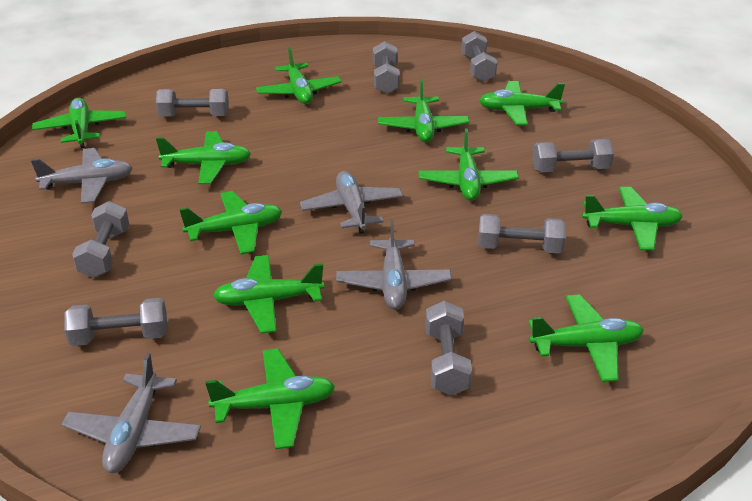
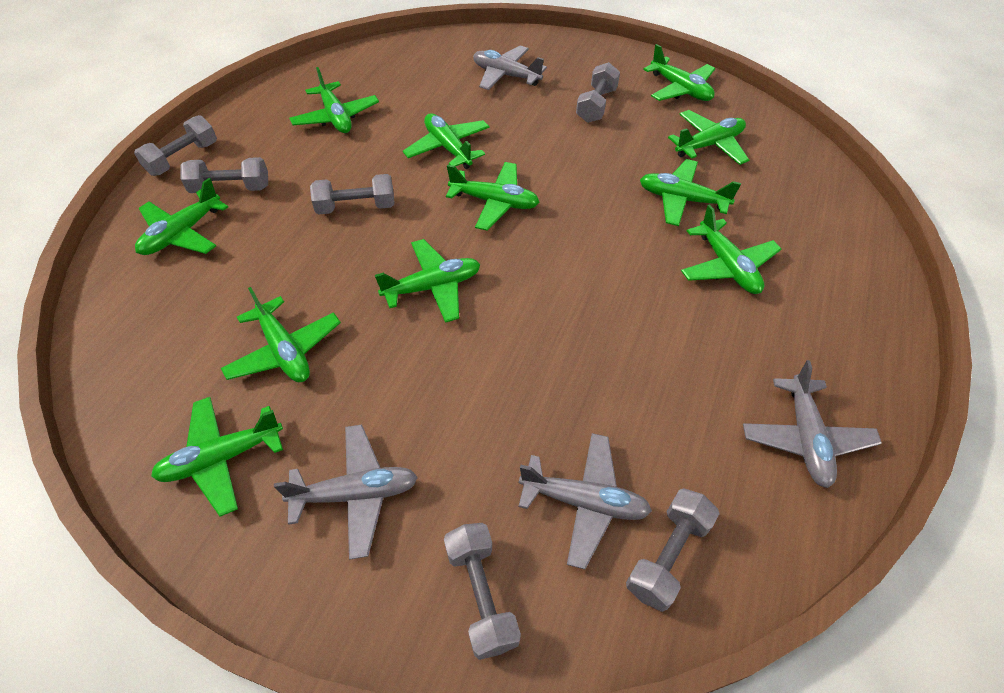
grey dumbbell: [64,298,167,346] [72,201,129,278] [156,89,229,117] [373,41,400,94] [425,301,472,395] [461,31,497,82] [478,214,566,254] [532,139,614,172] = 8 -> [134,115,217,176] [180,157,268,193] [310,174,395,214] [444,523,521,660] [576,62,620,123] [626,488,720,612] = 6

